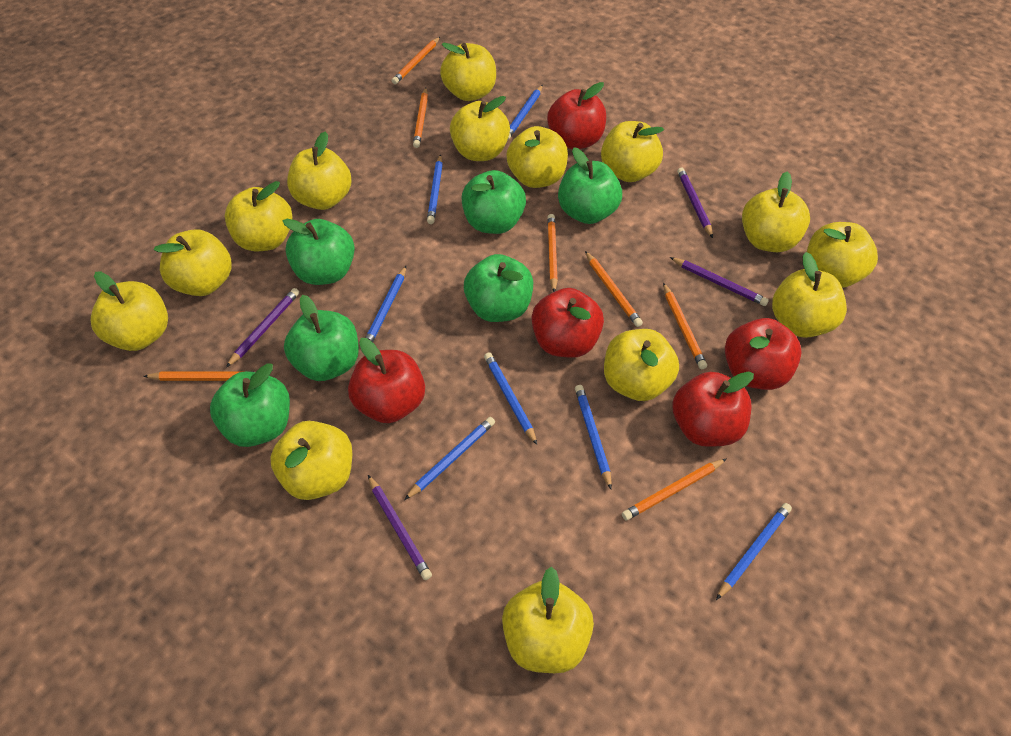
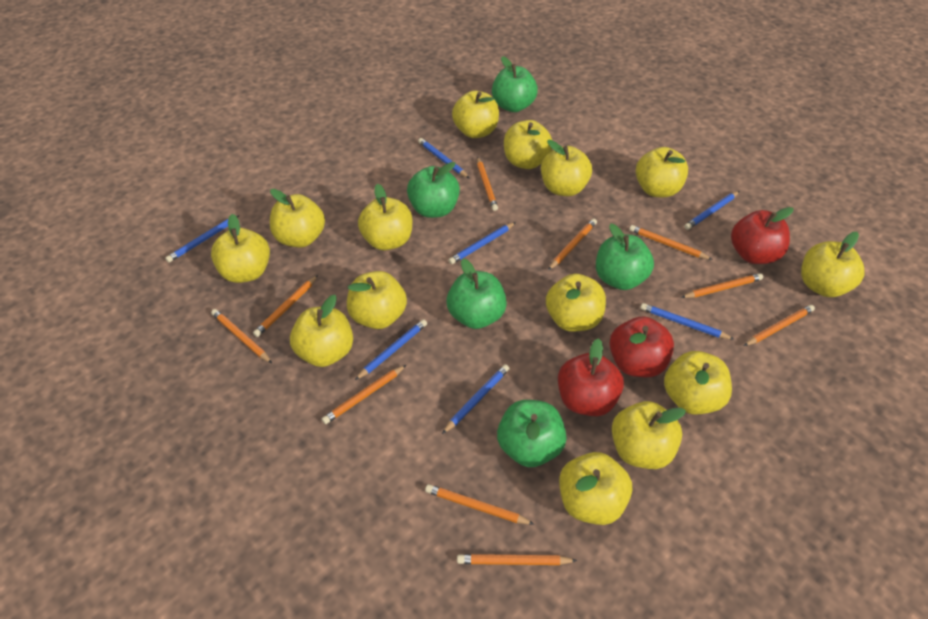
green apple: [210,363,290,447] [283,219,355,285] [284,295,359,381] [462,170,526,234] [464,254,533,322] [558,147,622,224] = 6 -> [407,162,460,218] [446,259,507,329] [492,56,538,112] [497,400,566,467] [596,224,654,290] = 5
orange pencil: [143,371,253,381] [392,37,440,84] [413,88,428,148] [547,214,558,292] [585,251,643,327] [622,459,726,521] [663,283,707,369] = 7 -> [211,309,272,363] [253,275,318,337] [322,365,406,424] [425,484,534,525] [457,554,577,565] [477,157,498,211] [548,219,597,270] [629,225,713,260] [681,273,763,298] [744,305,815,346] = 10
purple pencil: [226,288,299,368] [368,475,432,580] [670,257,769,306] [677,167,713,238] = 4 -> none = 0
red apple: [348,338,425,423] [531,288,604,358] [547,82,606,149] [672,371,754,447] [725,318,802,390] = 5 -> [558,338,624,416] [609,316,674,377] [731,207,793,264] = 3

